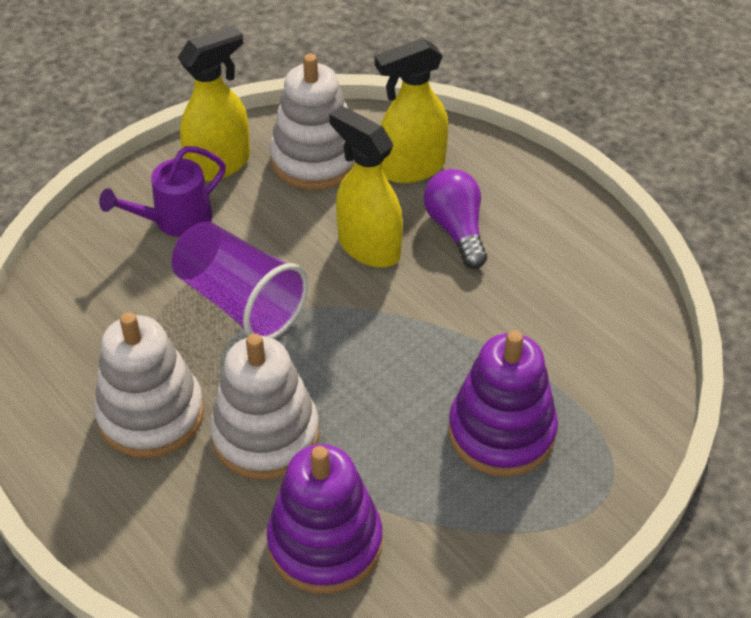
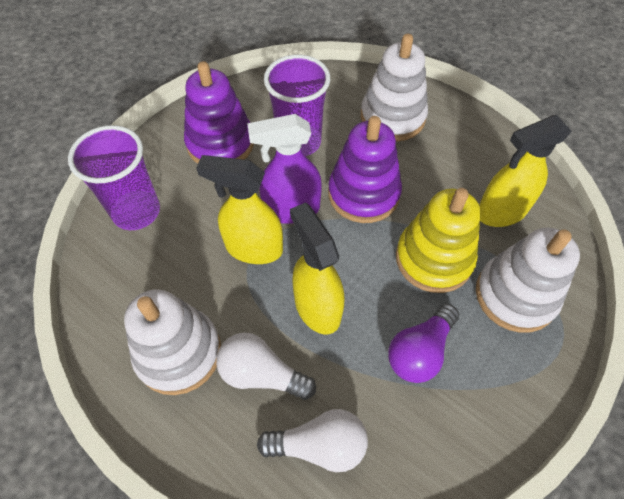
purple cup: [172,221,308,339] = 1 -> [68,125,160,230] [264,55,330,156] = 2
purple spray bottle: none = 0 -> [247,114,322,224] = 1
purple watering can: [99,146,226,237] = 1 -> none = 0
white light bulb: none = 0 -> [216,333,316,400] [257,409,368,472] = 2
yellow stacking toy: none = 0 -> [396,188,481,293] = 1

